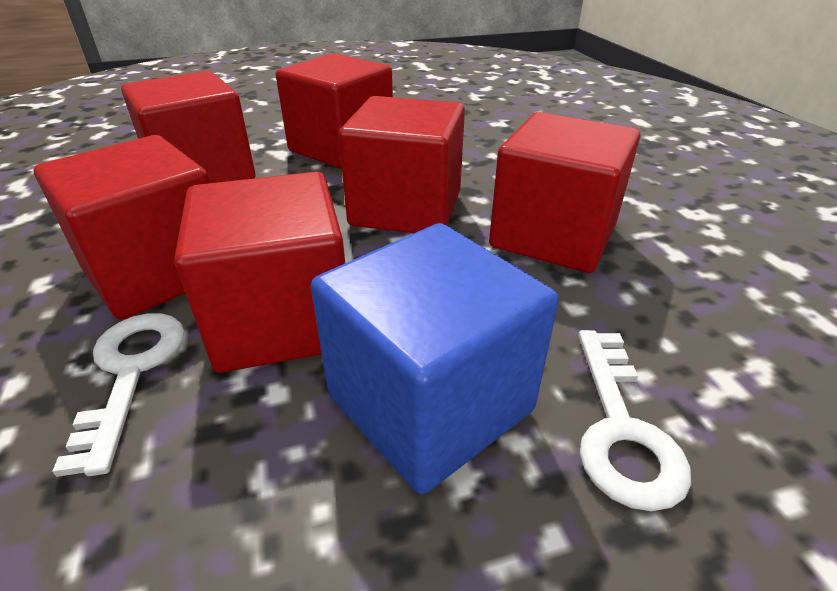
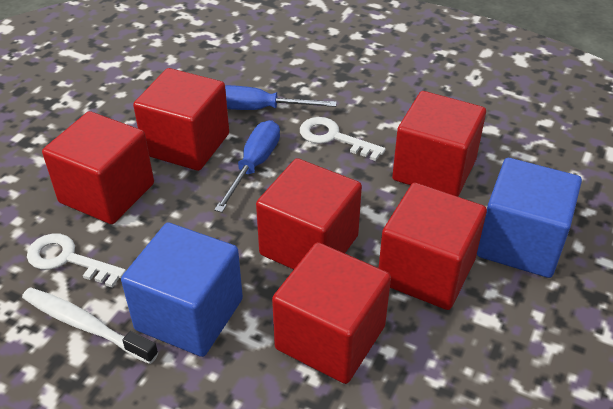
blue cube: [311,223,559,494] = 1 -> [121,223,243,357] [477,158,582,278] = 2
blue screwdriver: none = 0 -> [214,120,280,213] [225,85,337,110] = 2
white toothbrush: none = 0 -> [22,287,158,364] = 1

